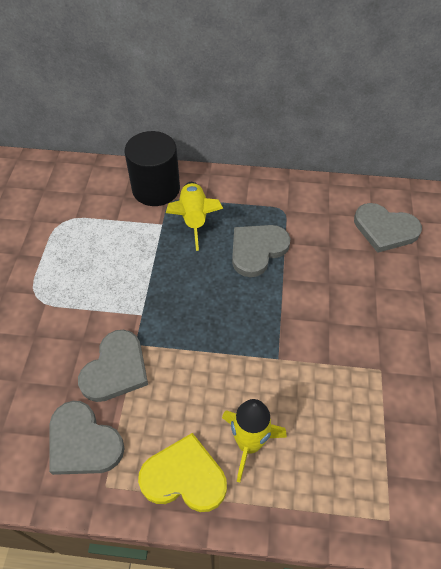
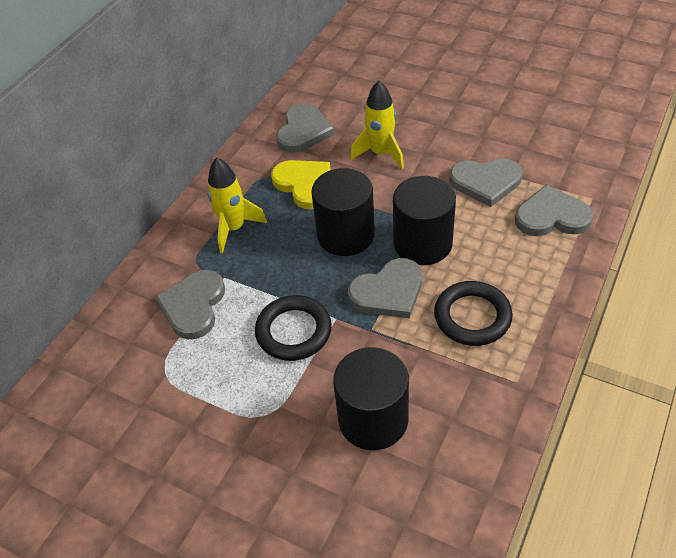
black cylinder: [125,131,180,206] = 1 -> [311,168,375,256] [333,347,409,450] [393,176,456,265] = 3
black ring: none = 0 -> [255,295,332,361] [434,281,513,346] = 2
grey heart: [49,401,125,475] [78,330,148,402] [232,225,291,277] [354,203,422,253] = 4 -> [155,270,225,339] [276,103,334,153] [348,258,423,318] [449,158,523,207] [515,185,593,236] = 5

